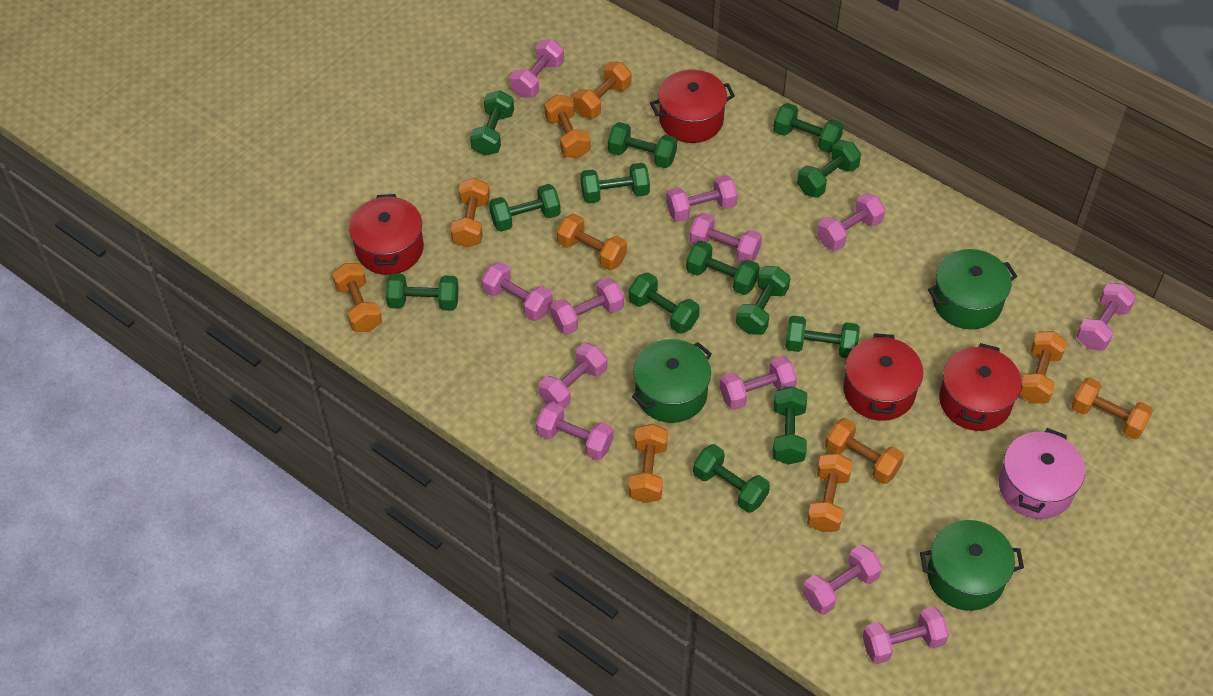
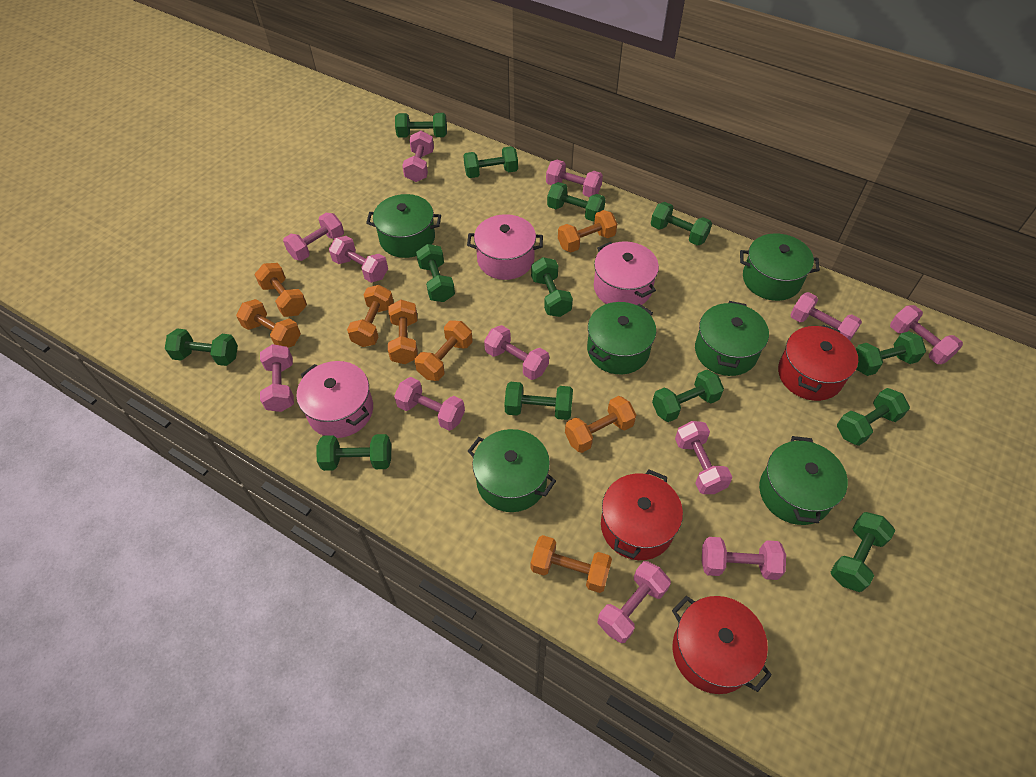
green pot: [632,339,712,423] [920,520,1024,611] [928,249,1017,329] = 3 -> [366,194,441,258] [468,429,556,512] [587,302,656,374] [695,301,769,376] [740,233,820,301] [759,436,848,525] = 6
orange dumbbell: [332,263,382,332] [451,178,490,248] [544,95,590,159] [557,214,627,270] [573,61,631,118] [629,424,668,503] [807,453,853,532] [825,418,904,484] [1019,331,1067,404] [1071,377,1153,440] = 10 -> [236,299,301,348] [254,263,307,317] [347,285,394,347] [388,300,418,364] [415,320,473,381] [531,535,612,593] [558,210,617,253] [565,396,636,453] = 8
pink pot: [999,428,1085,519] = 1 -> [296,361,373,438] [467,214,543,280] [594,241,659,305] = 3
red pot: [349,194,424,275] [650,70,735,143] [843,333,923,421] [939,343,1022,431] = 4 -> [601,470,683,560] [672,596,772,694] [778,325,858,401] = 3

